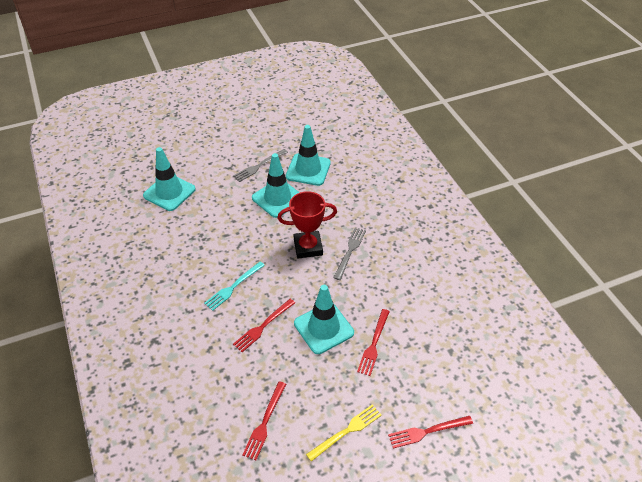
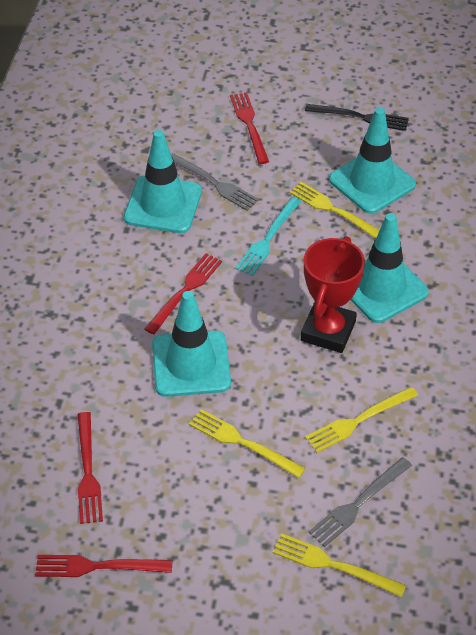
black fork: none = 0 -> [305,104,409,131] = 1
yellow fork: [306,404,382,462] = 1 -> [189,409,306,478] [272,533,406,597] [289,182,380,239] [305,387,418,453] = 4

